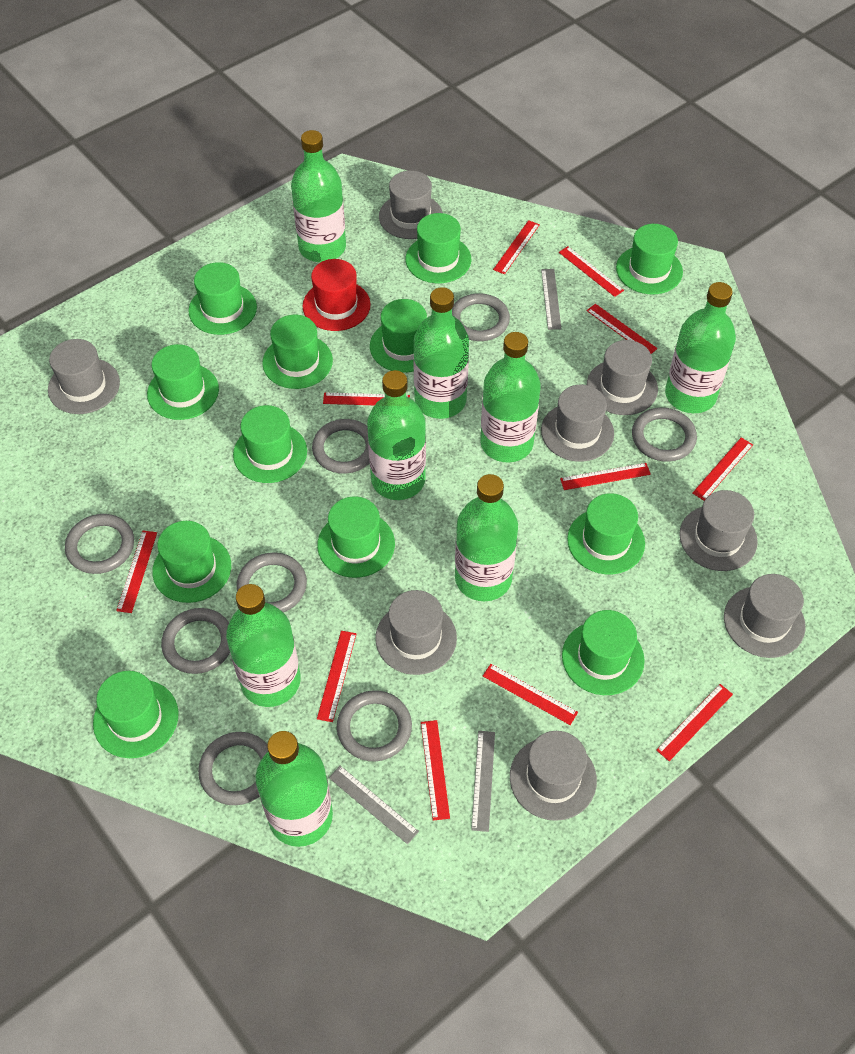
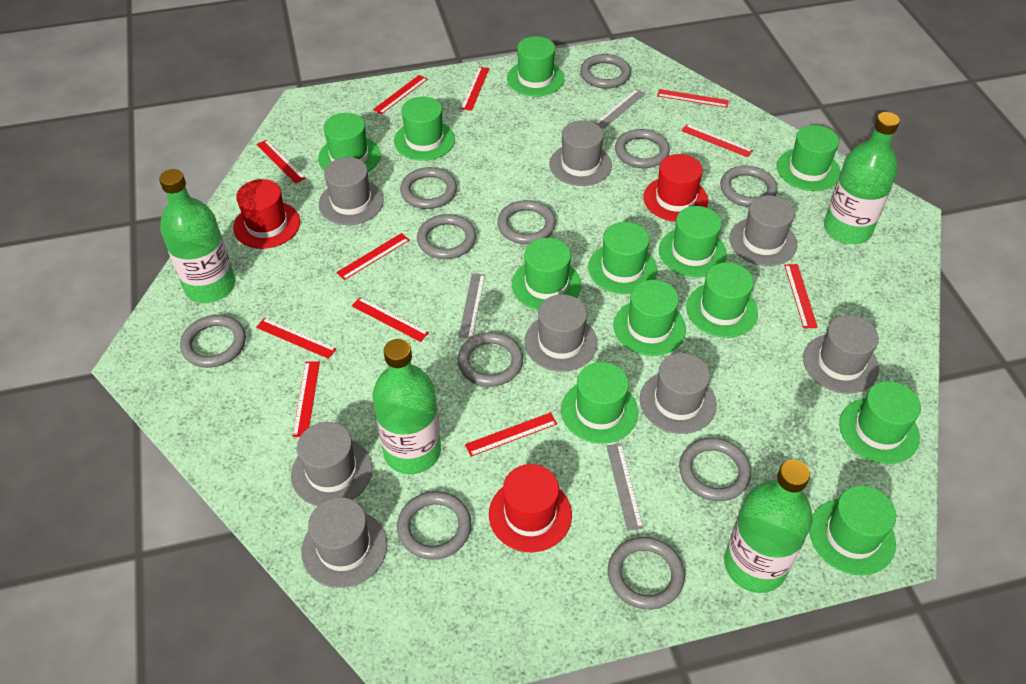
green bottle: [226,584,301,707] [256,731,333,847] [291,130,346,262] [367,370,426,500] [413,287,469,419] [455,474,518,601] [480,332,541,462] [665,282,736,413] = 8 -> [159,169,235,303] [372,339,441,474] [724,460,812,593] [824,112,900,244] = 4
grey ring: [65,514,134,574] [161,608,230,674] [198,732,268,805] [237,552,307,612] [312,419,369,474] [337,690,412,761] [452,293,510,341] [632,407,697,462] = 8 -> [180,315,246,368] [397,491,471,560] [400,167,457,209] [417,214,476,259] [458,332,523,387] [497,200,556,244] [580,54,631,89] [608,537,685,610] [615,129,670,168] [679,438,751,501] [720,166,778,207] = 11
red hat: [302,259,371,331] = 1 -> [233,179,300,249] [489,464,572,552] [643,154,708,222] = 3

